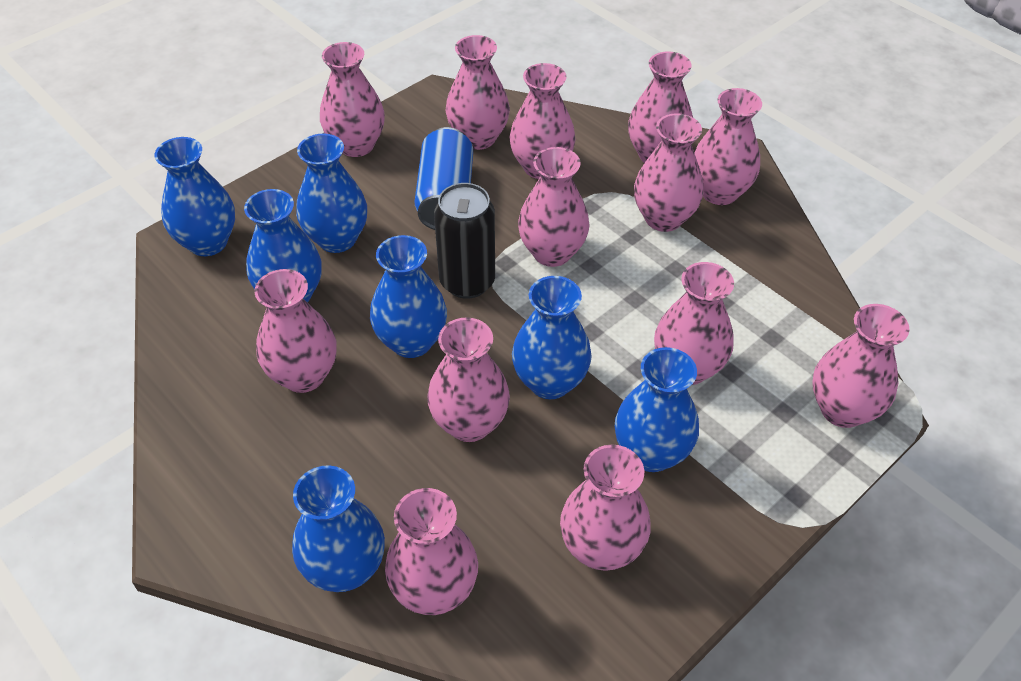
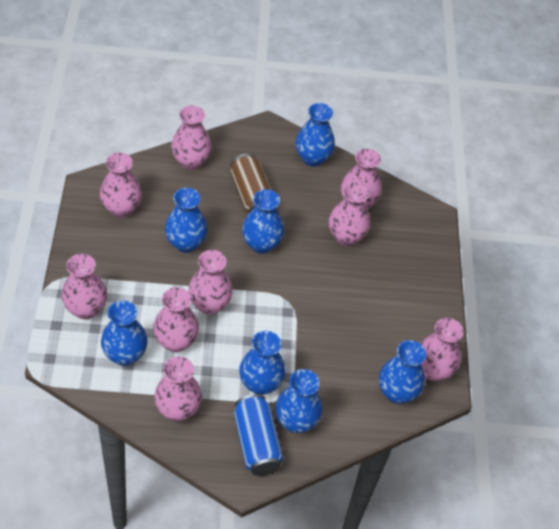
black can: [434,183,495,299] = 1 -> none = 0
brown can: none = 0 -> [231,153,272,214] = 1
pink vase: [254,269,337,393] [320,42,385,157] [385,488,478,615] [427,317,510,442] [446,35,510,150] [510,63,576,179] [518,147,589,267] [560,445,651,571] [628,51,693,163] [634,113,703,232] [654,262,734,385] [695,88,762,205] [813,304,909,428] = 13 -> [62,254,107,319] [100,153,142,218] [153,287,199,352] [154,356,202,421] [171,106,211,170] [188,250,233,315] [329,182,370,246] [341,148,381,209] [420,318,464,381] = 9

